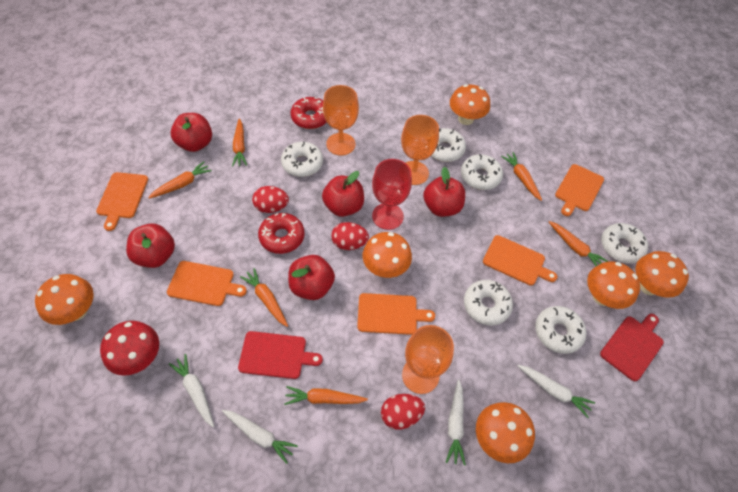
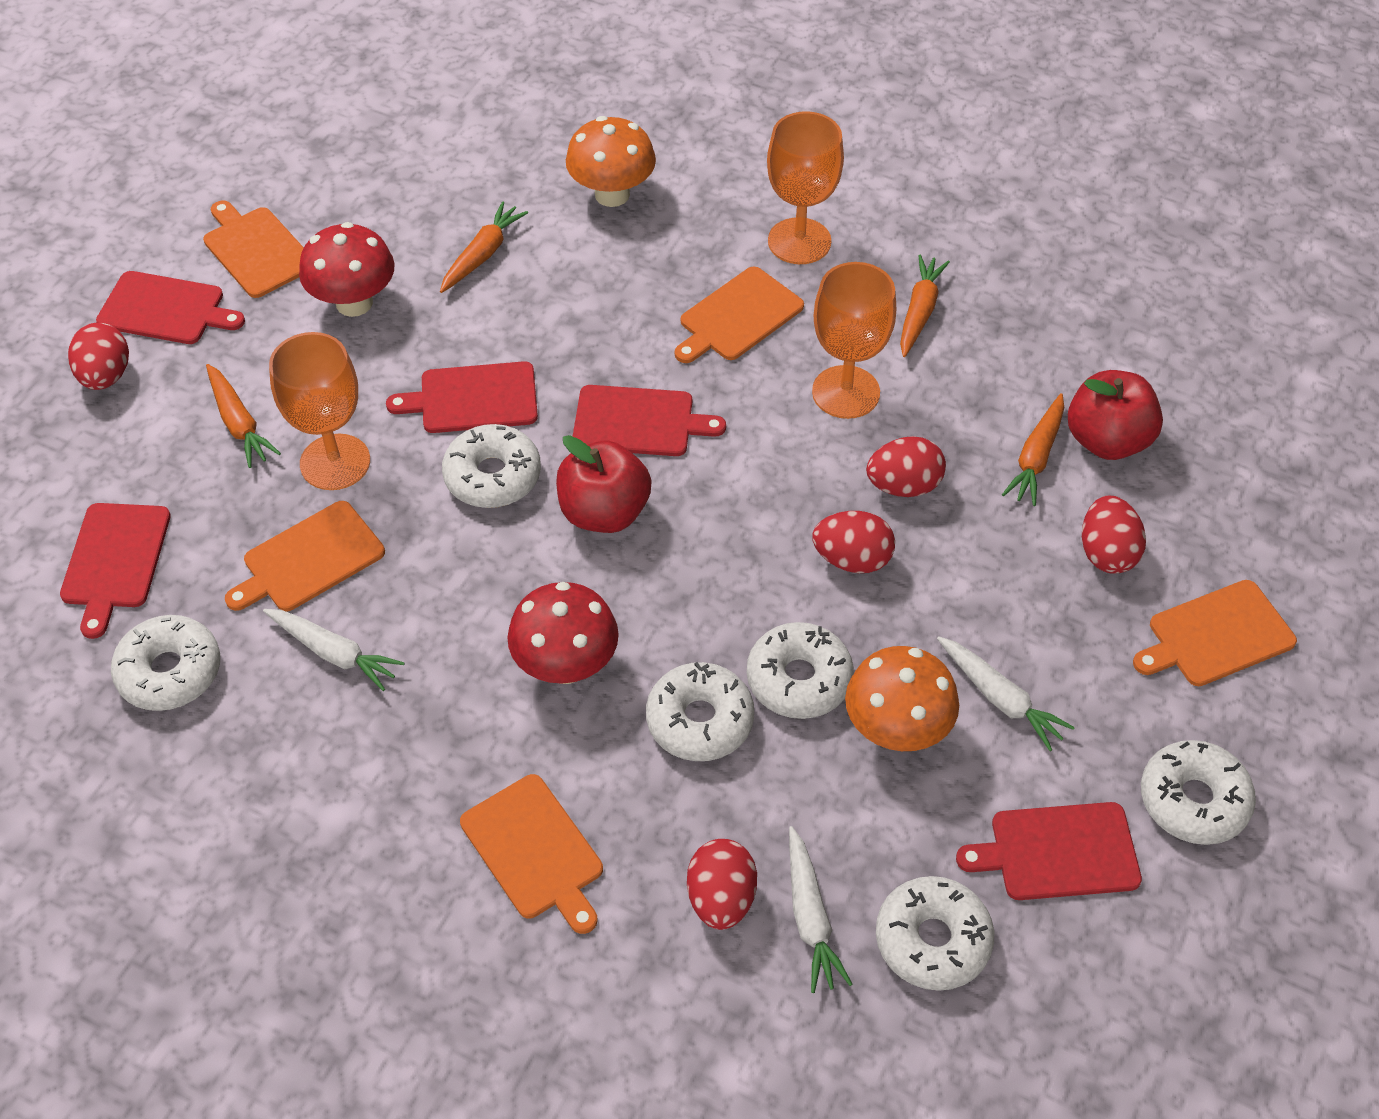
orange carrot: [148,162,212,199] [232,119,247,167] [240,268,288,327] [284,386,368,405] [501,152,542,201] [549,221,609,266] = 6 -> [206,364,281,468] [440,201,528,293] [900,255,950,357] [1002,393,1064,506] = 4
orange mushroom: [35,274,94,325] [363,232,412,278] [450,84,490,125] [476,402,535,463] [587,261,640,309] [635,251,689,298] = 6 -> [566,116,656,207] [845,646,959,751] = 2
red apple: [126,224,175,268] [171,113,212,152] [288,255,335,300] [322,171,364,217] [423,167,465,217] = 5 -> [556,435,652,533] [1068,370,1163,460] = 2
red cutting board: [238,331,323,379] [600,314,664,381] = 2 -> [60,503,171,639] [96,271,245,344] [386,361,538,433] [572,385,726,456] [956,802,1142,900] = 5
red donut: [258,213,305,254] [290,97,327,129] = 2 -> none = 0
red egg: [252,186,289,213] [331,222,369,250] [381,394,425,430] = 3 -> [68,323,129,390] [687,839,757,930] [812,511,895,573] [866,436,946,497] [1082,496,1146,574] = 5
red goblet: [372,159,412,230] = 1 -> none = 0
red mushroom: [100,321,159,376] = 1 -> [299,222,395,317] [507,582,619,684] = 2
white carrot: [169,354,214,427] [222,410,298,464] [445,380,466,466] [518,365,595,418] = 4 -> [263,609,405,691] [789,826,853,993] [937,636,1075,751] = 3

